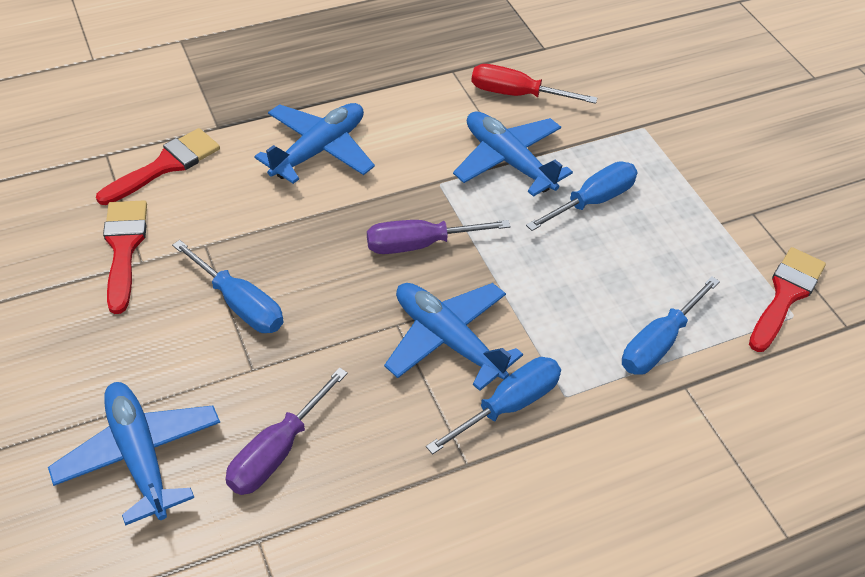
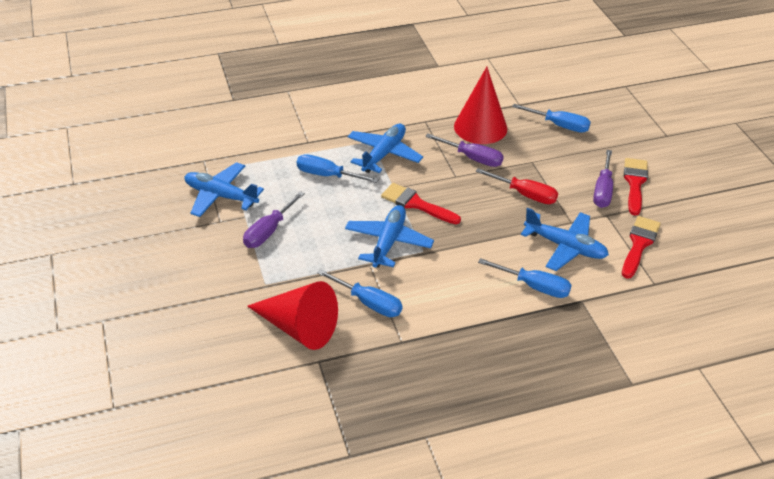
purple screwdriver: [225,367,348,495] [367,220,511,254] = 2 -> [243,191,305,248] [425,134,504,167] [593,150,613,208] = 3
red cone: none = 0 -> [247,281,338,350] [454,67,507,144] = 2

